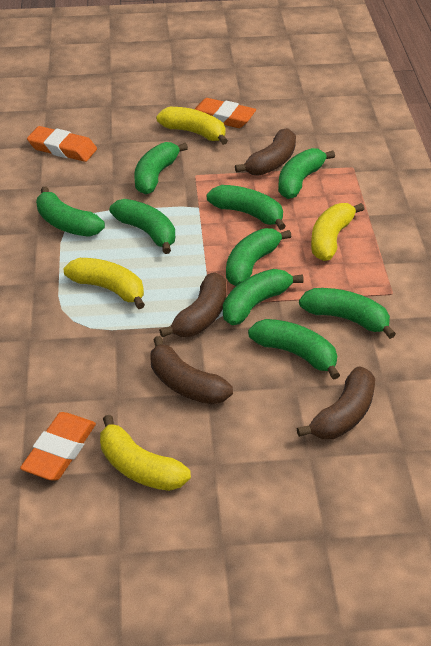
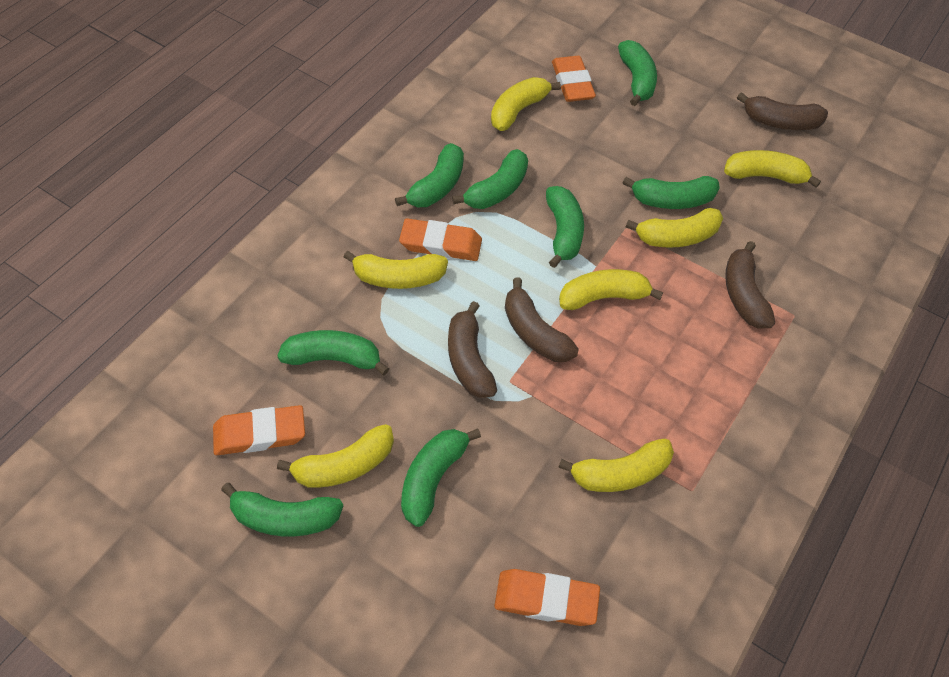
green banana: [36,186,105,236] [110,199,175,254] [134,142,188,195] [207,185,286,230] [223,269,304,325] [226,228,292,286] [248,319,340,380] [278,148,335,199] [299,288,396,339] = 9 -> [221,483,343,537] [277,330,389,376] [395,143,464,207] [401,429,481,527] [452,149,528,209] [546,186,584,268] [618,40,657,106] [623,176,720,209] = 8
orange eraser: [20,412,96,480] [27,126,97,162] [195,98,256,128] = 3 -> [213,405,305,455] [399,218,482,261] [494,569,600,626] [552,56,596,102] = 4
yellow banana: [63,258,145,309] [100,415,191,491] [156,107,228,145] [311,203,364,261] = 4 -> [277,424,394,488] [344,251,448,289] [491,77,561,131] [558,438,674,492] [559,269,663,310] [626,208,723,248] [724,150,821,188] = 7

